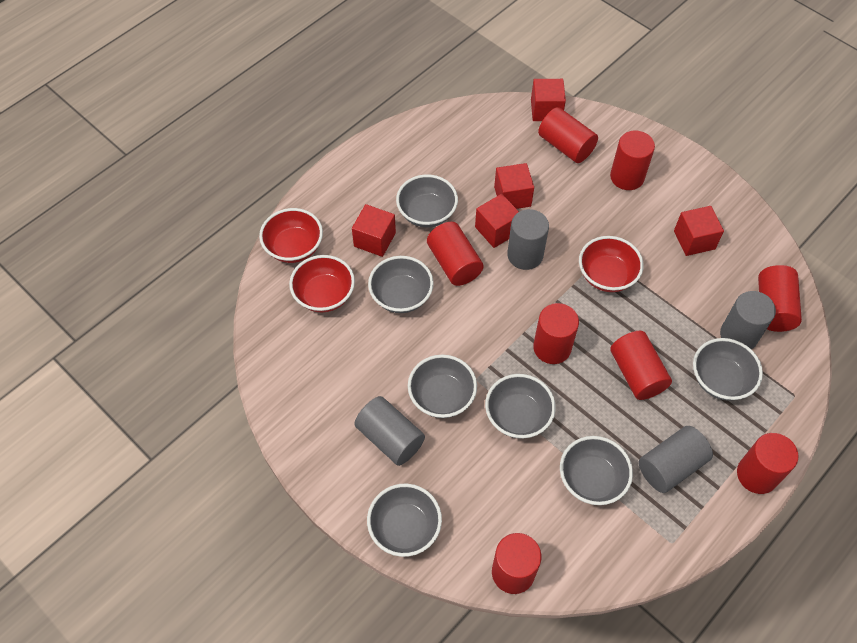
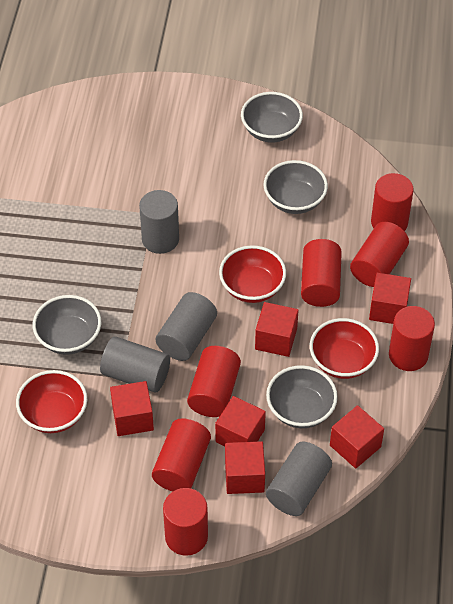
grey bowl: [367,484,442,557] [368,256,434,313] [396,174,458,228] [408,355,477,418] [485,374,556,439] [560,436,633,505] [693,338,763,401] = 7 -> [33,295,101,355] [241,92,303,143] [263,160,328,214] [266,365,338,428] = 4
red cube: [352,204,396,257] [475,194,519,248] [494,163,534,209] [531,79,566,121] [674,206,724,256] = 5 -> [110,381,154,436] [215,396,266,446] [225,441,265,494] [255,302,299,357] [330,405,384,469] [369,273,411,324] = 6
red cylinder: [427,222,483,286] [492,533,541,594] [533,303,579,364] [538,107,598,163] [610,131,655,190] [610,331,672,400] [737,433,798,494] [758,265,802,332] = 8 -> [152,418,211,492] [163,488,208,556] [187,346,241,417] [301,239,342,307] [350,222,409,287] [371,173,414,231] [389,306,435,371] = 7

